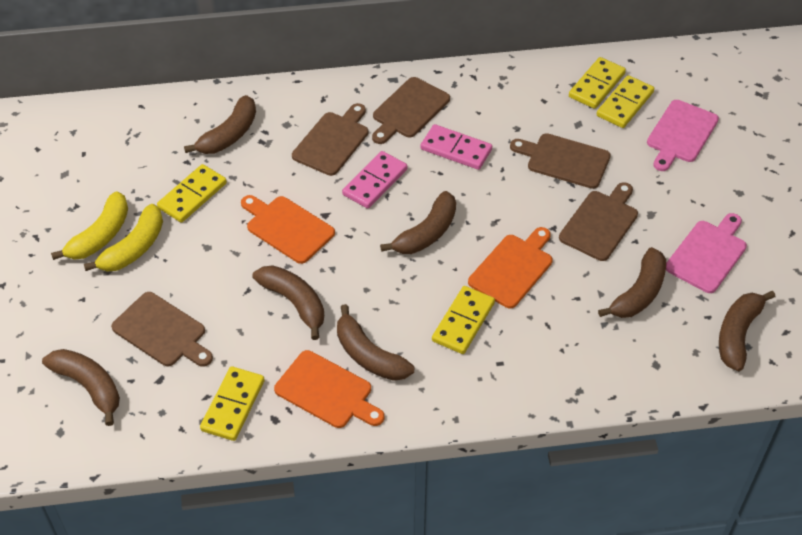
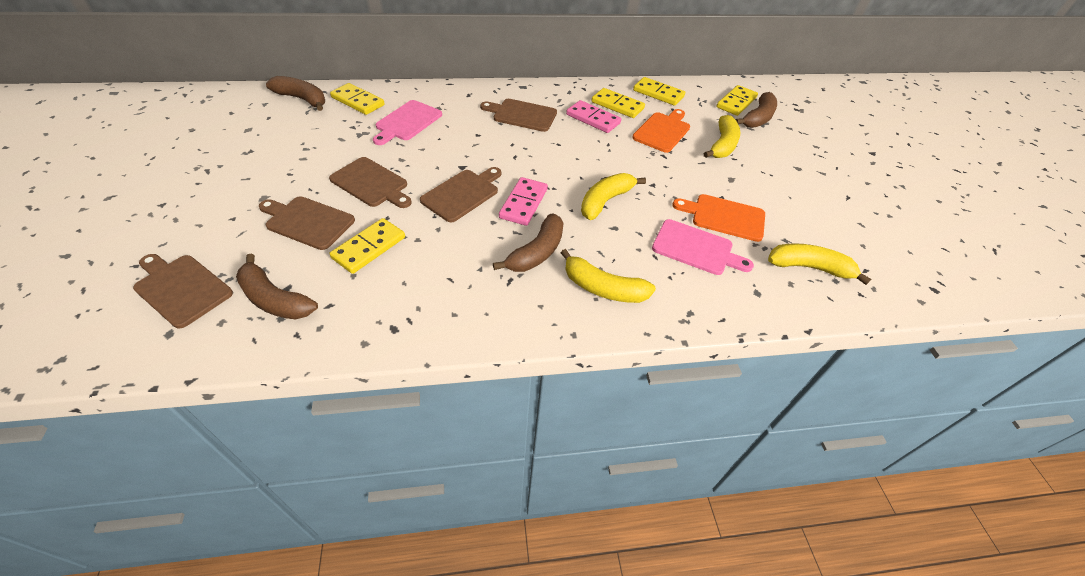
brown banana: [42,349,120,426] [184,95,256,154] [252,265,324,340] [337,304,414,381] [380,191,456,254] [598,247,666,318] [719,291,775,371] = 7 -> [236,254,318,320] [266,76,325,111] [493,213,564,272] [736,92,777,128] = 4
orange cutting board: [241,195,335,264] [274,350,384,428] [468,227,553,309] = 3 -> [632,109,690,153] [672,194,765,242] = 2
yellow banana: [51,191,128,260] [84,204,163,271] = 2 -> [561,249,656,303] [581,173,646,220] [704,115,740,158] [768,243,871,285] = 4

